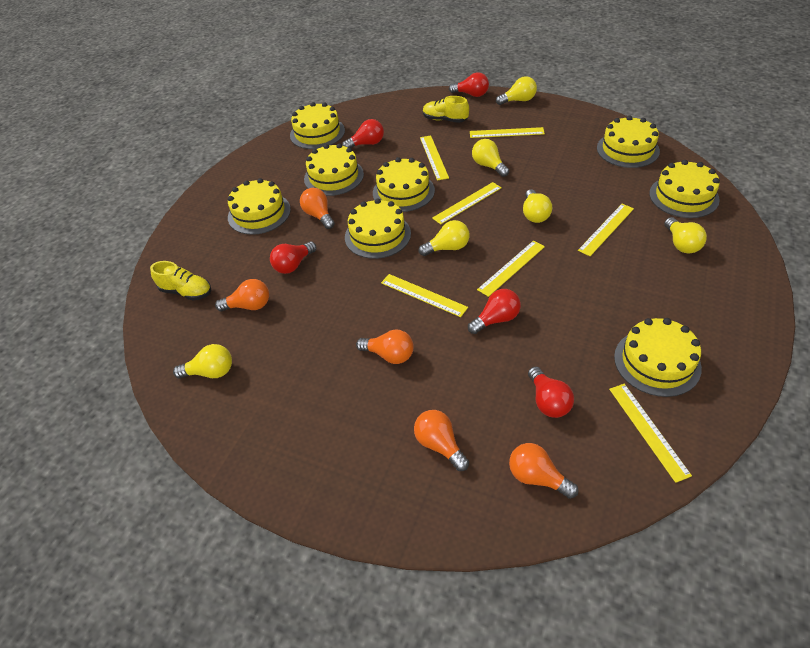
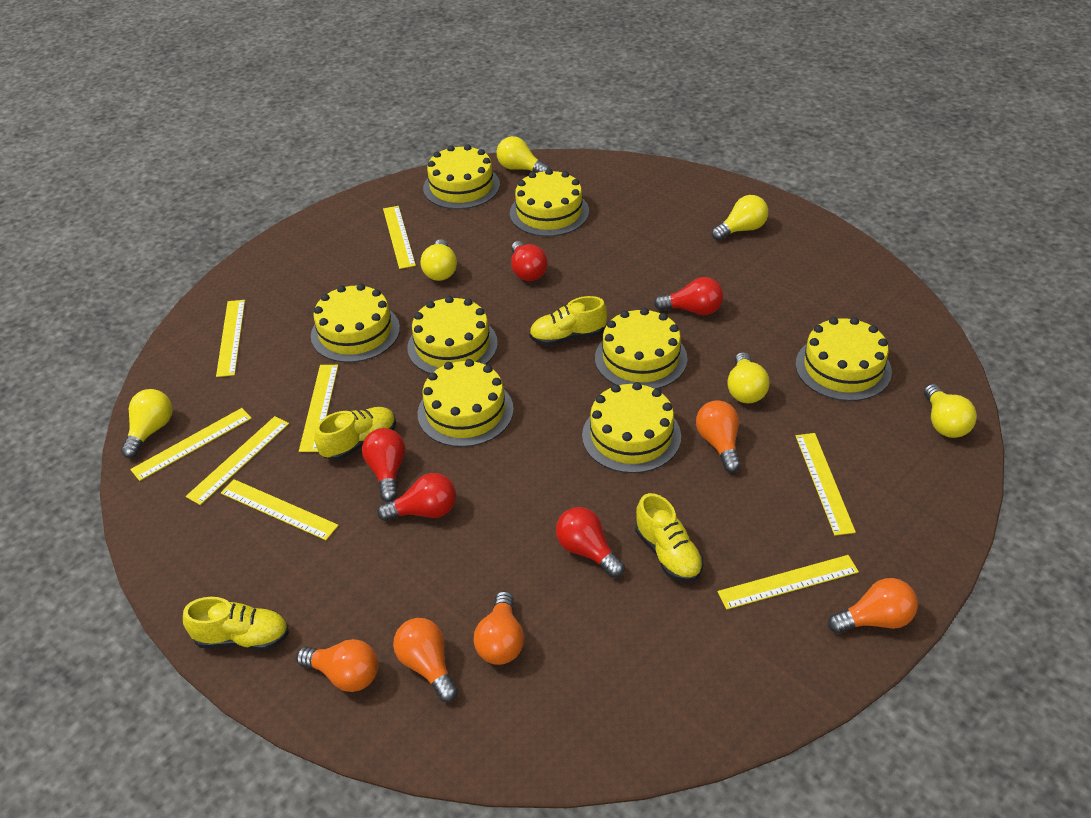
yellow ruler: [381,274,468,317] [420,135,449,181] [432,182,502,225] [470,127,545,138] [477,241,545,297] [578,204,634,256] [609,384,692,483] = 7 -> [130,408,252,481] [186,416,289,505] [216,300,245,377] [221,479,339,540] [299,365,338,452] [383,206,416,269] [718,555,859,610] [796,433,856,536] = 8
yellow shoe: [150,261,211,301] [423,96,469,123] = 2 -> [183,597,289,651] [315,407,396,461] [529,296,607,346] [635,493,703,582] = 4

